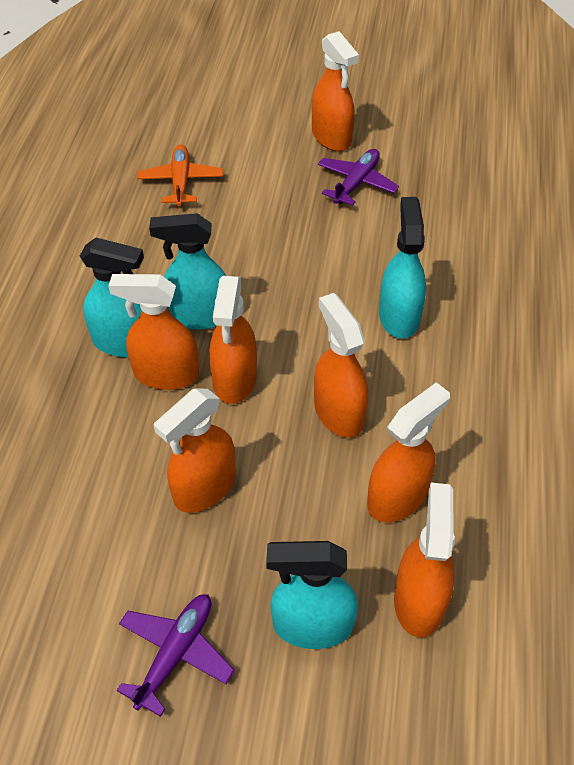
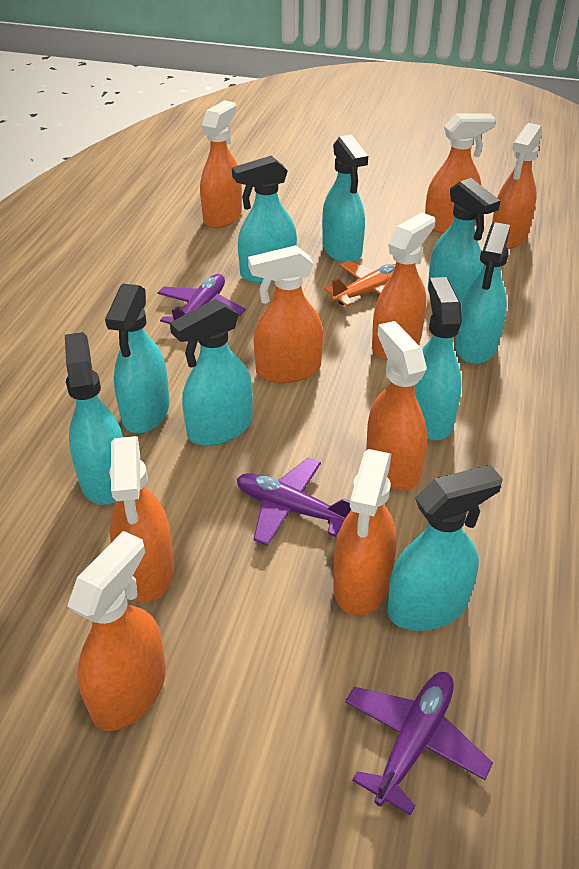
orange spray bottle: [108,274,199,390] [154,388,236,513] [209,276,257,404] [312,31,359,151] [314,293,369,438] [367,382,450,522] [394,483,455,638] = 7 -> [67,531,166,731] [109,436,174,602] [200,100,242,228] [248,245,323,383] [333,449,396,616] [366,321,427,491] [372,212,435,360] [425,113,496,233] [492,123,542,249] = 9
purple plane: [117,594,235,717] [318,149,399,206] = 2 -> [157,274,246,324] [237,458,351,546] [345,672,493,816] = 3
turquoise spray bottle: [80,238,144,357] [149,213,226,330] [266,541,358,649] [379,197,426,339] = 4 -> [65,332,123,505] [105,284,170,433] [170,299,253,446] [232,156,297,283] [322,134,368,263] [388,464,503,631] [414,277,462,440] [428,178,500,306] [455,222,510,364] = 9

